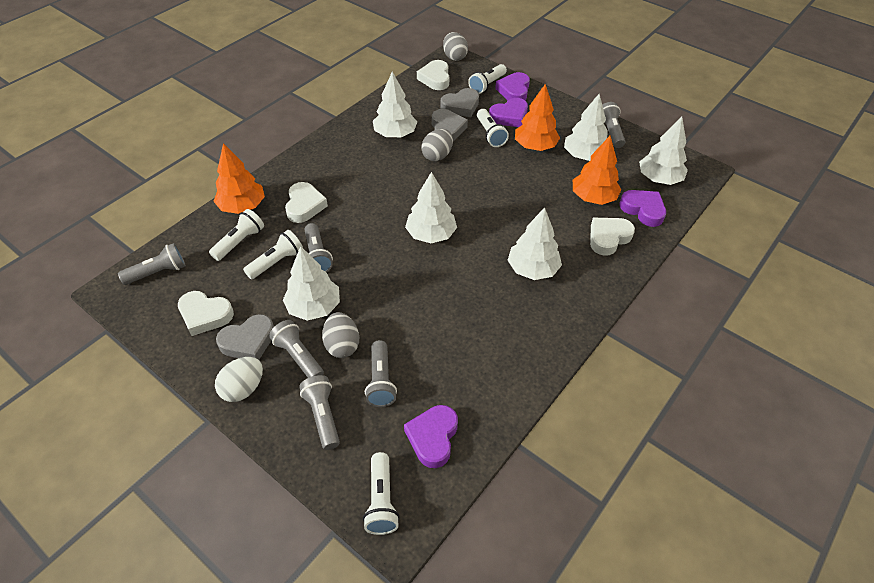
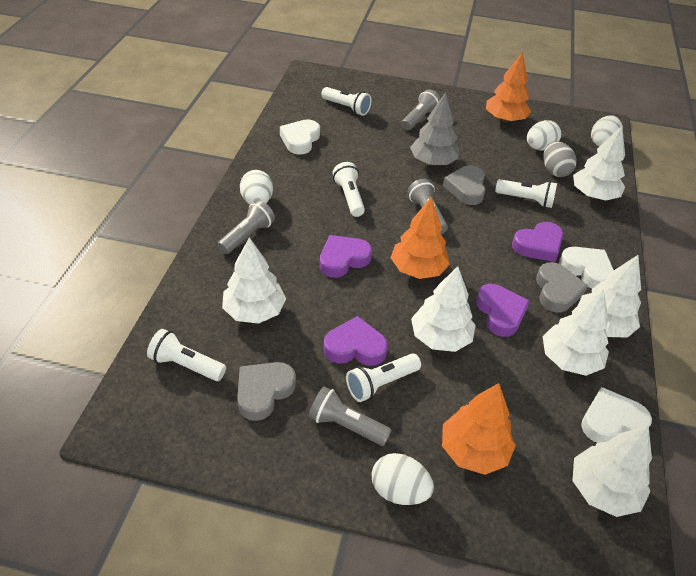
grey egg: [322,312,359,358] [421,129,453,161] [443,32,468,61] = 3 -> [543,141,577,177] = 1
grey flashlight: [118,243,186,285] [269,320,324,378] [299,375,340,450] [304,223,333,272] [365,340,397,407] [602,102,625,148] = 6 -> [217,200,275,254] [309,386,392,446] [401,90,441,130] [408,179,448,234] = 4
grey tree: none = 0 -> [410,92,459,166] = 1
white egg: [215,357,263,402] = 1 -> [240,170,273,205] [372,453,434,505] [527,120,561,151] [591,116,623,147] = 4
white heart: [178,291,234,336] [285,182,328,223] [417,60,449,90] [590,218,635,256] = 4 -> [280,119,320,155] [559,247,614,289] [581,387,652,443] = 3

